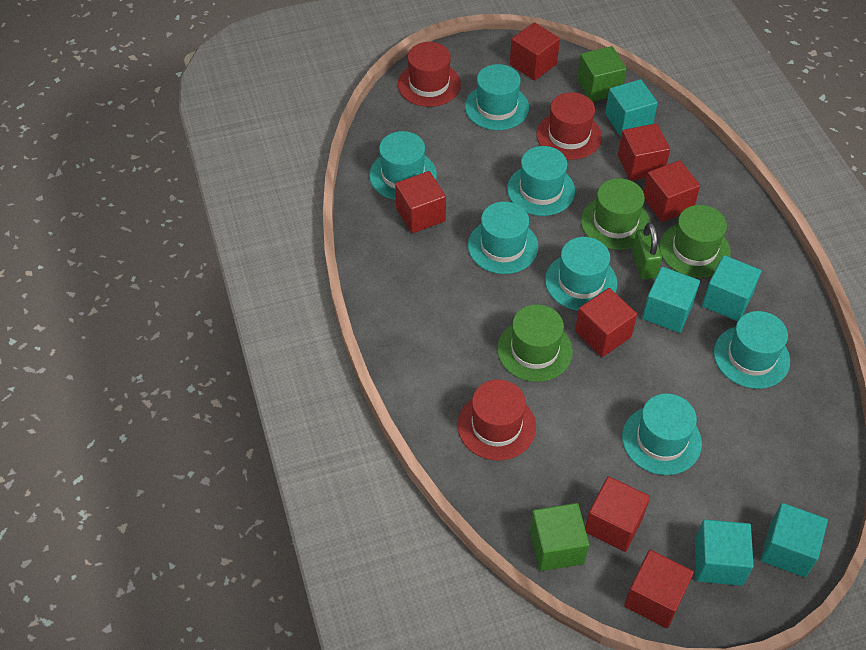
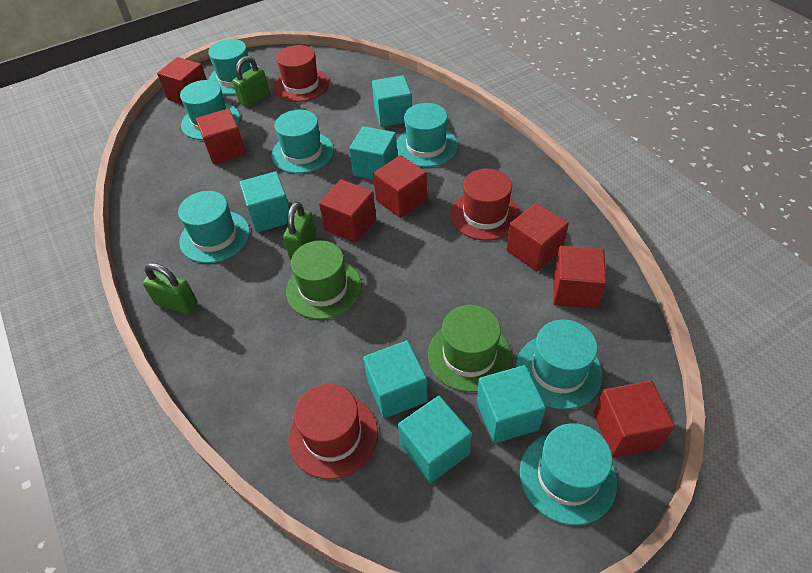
green cube: [530,503,589,571] [577,46,627,102] = 2 -> none = 0
green hat: [497,304,573,382] [581,178,650,250] [659,205,731,278] = 3 -> [286,241,362,320] [428,305,511,392] = 2
green padlock: [632,223,662,280] = 1 -> [143,263,197,314] [233,56,269,107] [283,202,317,259] = 3
turquoise cube: [605,79,658,137] [642,267,700,333] [695,519,754,586] [702,255,762,321] [760,503,828,577] = 5 -> [240,171,289,233] [349,126,398,180] [363,340,428,418] [372,75,412,127] [398,396,472,483] [477,365,546,443] = 6

